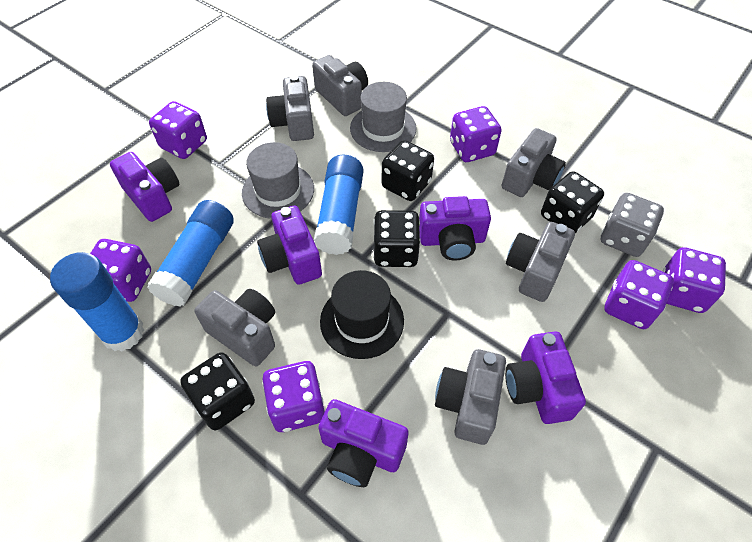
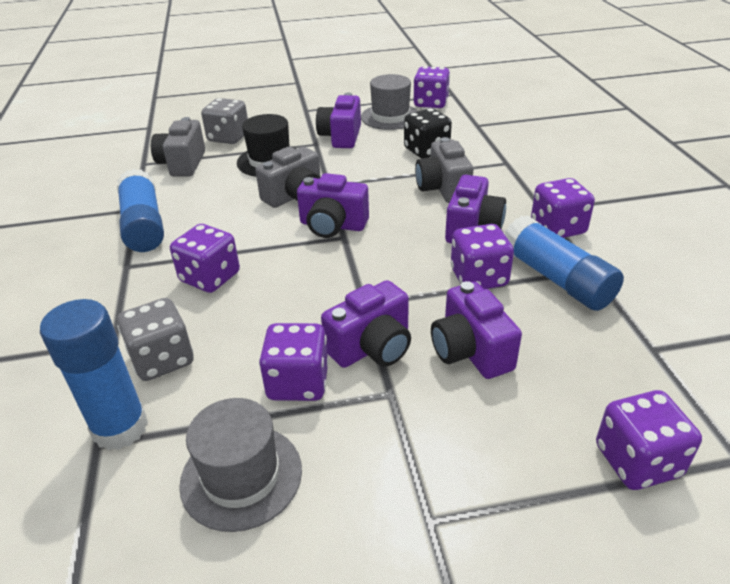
black dice: [180,352,255,430] [373,210,421,267] [382,140,434,201] [541,171,604,233] = 4 -> [404,108,452,158] = 1
grey camera: [195,289,275,366] [266,75,314,141] [312,55,368,116] [435,349,506,445] [502,128,566,197] [506,222,575,302] = 6 -> [151,117,205,177] [255,147,321,208] [415,137,473,203] = 3
grey dice: [601,193,664,257] = 1 -> [117,298,193,381] [201,98,248,144] = 2

